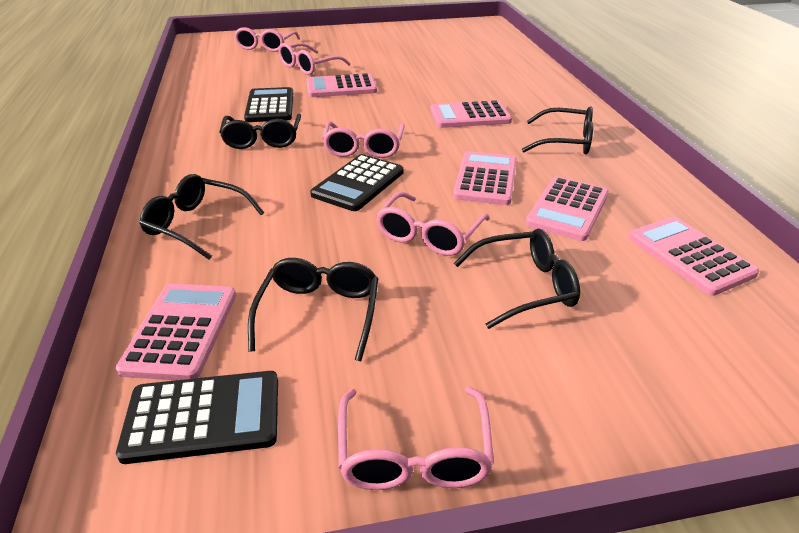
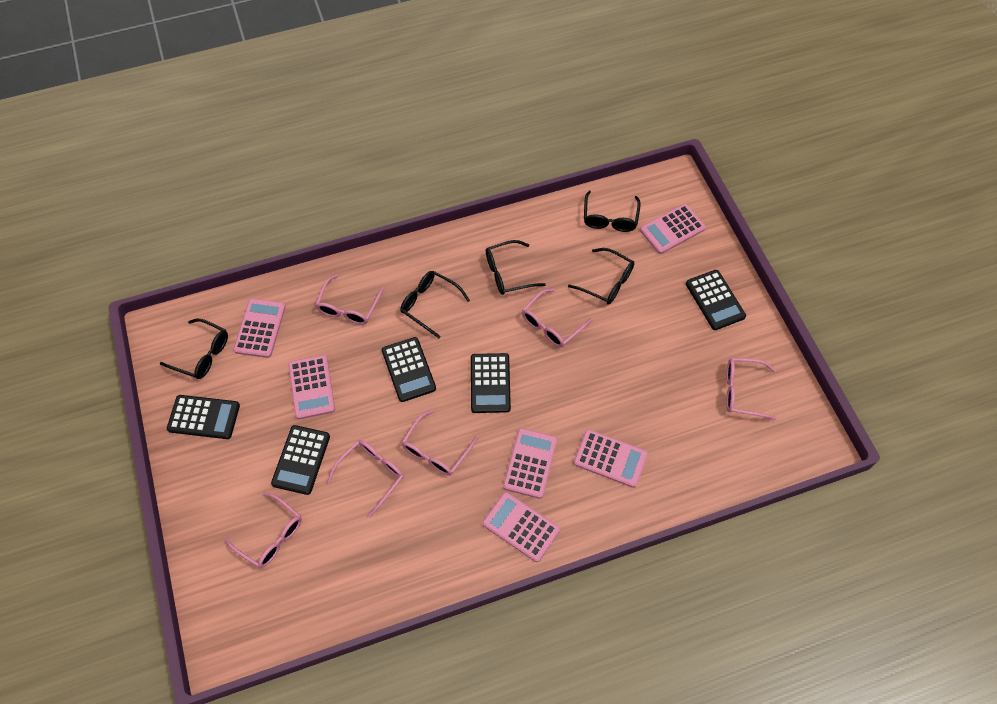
black calculator: [116,371,278,464] [244,87,293,122] [310,154,404,211] = 3 -> [167,395,240,439] [271,425,330,495] [382,337,436,402] [471,353,511,413] [686,270,746,330] = 5
pink glasses: [234,27,300,52] [278,43,351,75] [322,122,405,158] [338,387,494,490] [376,192,489,256] = 5 -> [224,493,302,568] [315,274,384,325] [327,440,404,518] [401,410,478,476] [522,288,592,347] [726,358,777,420] = 6

